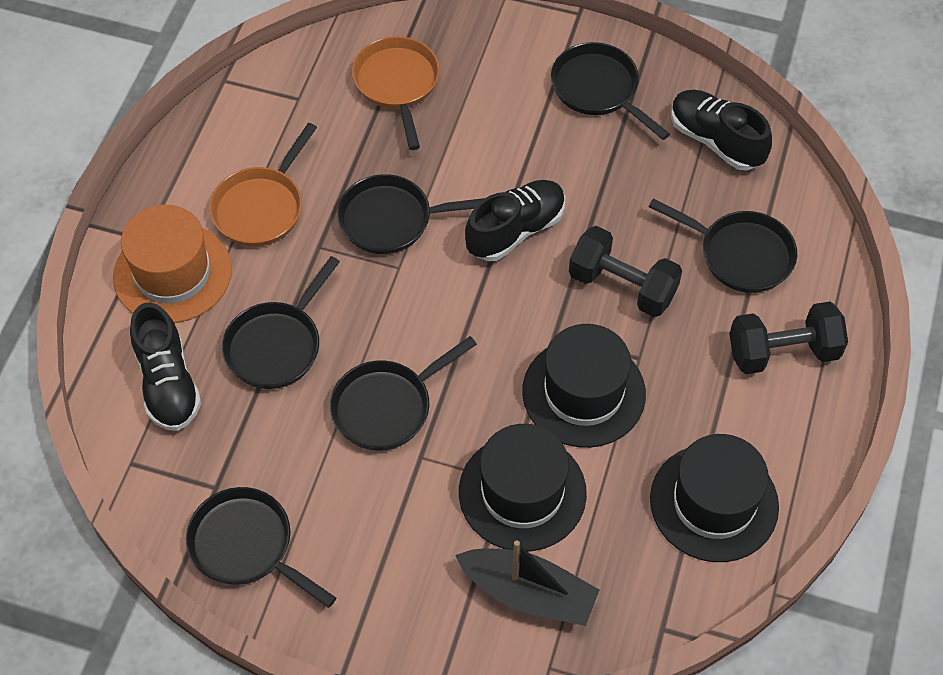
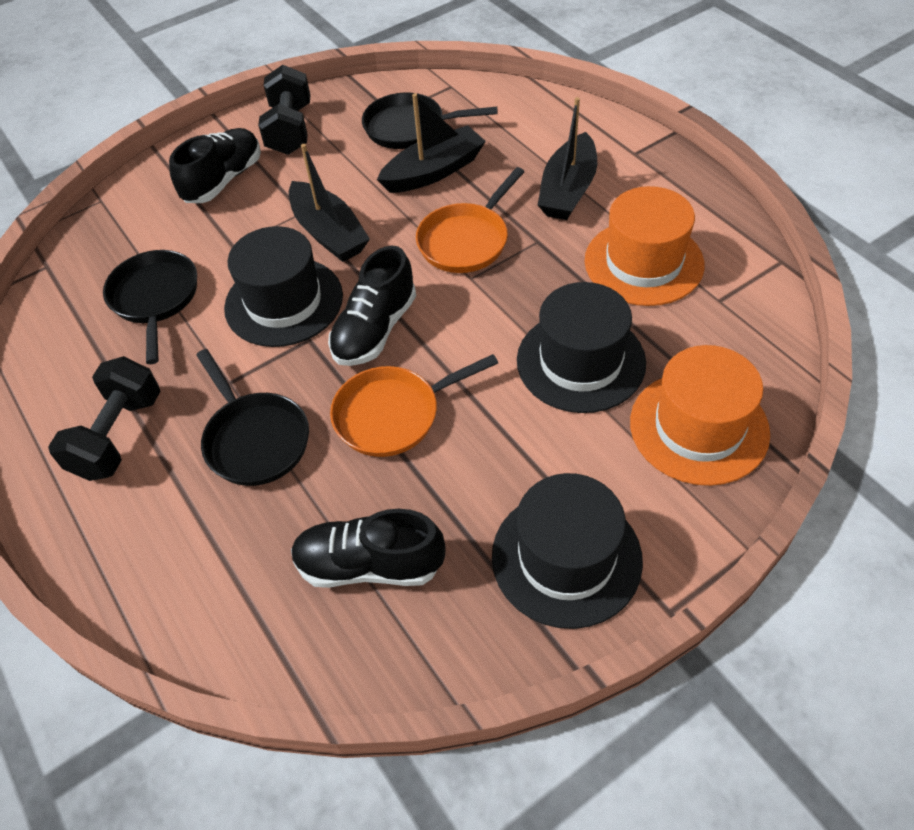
black boat: [455,540,599,626] = 1 -> [289,144,370,262] [377,93,486,193] [538,97,597,220] = 3
black pan: [186,487,336,608] [222,256,340,389] [330,336,477,451] [337,174,485,254] [551,42,670,140] [649,199,797,293] = 6 -> [103,250,197,364] [196,349,309,486] [362,93,497,149] = 3
orange hat: [113,205,232,323] = 1 -> [584,186,705,306] [630,345,770,486] = 2

